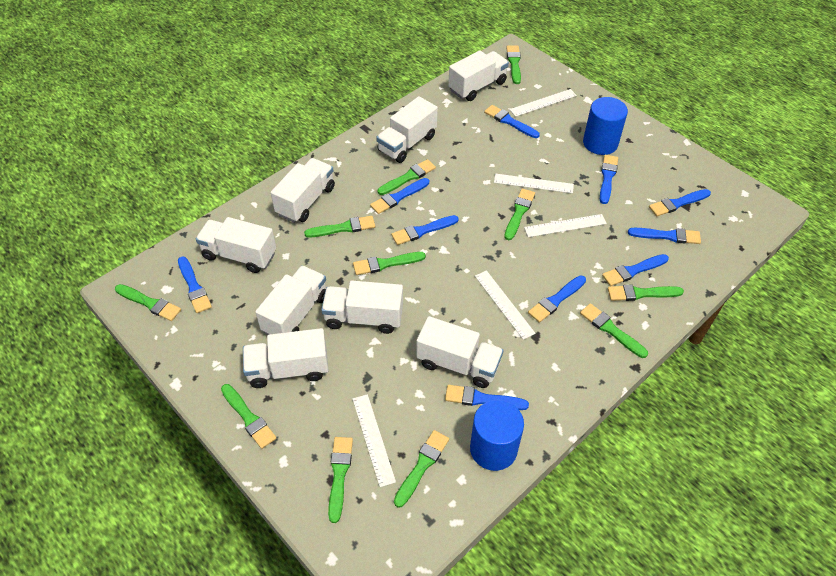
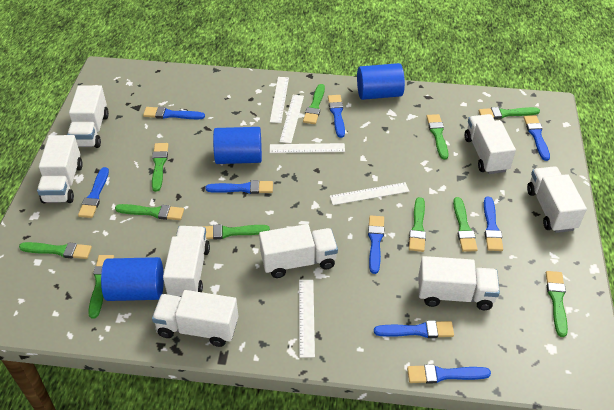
blue brush: [178,256,212,313] [370,178,429,214] [391,215,459,245] [445,385,529,410] [484,105,540,138] [528,275,586,323] [600,155,618,204] [602,254,669,286] [628,228,701,244] [649,189,711,216] = 10 -> [78,167,109,218] [143,107,205,119] [205,180,273,194] [328,95,345,138] [368,215,384,274] [374,320,454,338] [407,364,491,384] [484,197,503,251] [524,115,550,161] = 9
blue cylinder: [470,400,524,471] [583,97,628,155] = 2 -> [101,257,164,301] [213,127,262,164] [357,63,405,100] = 3

